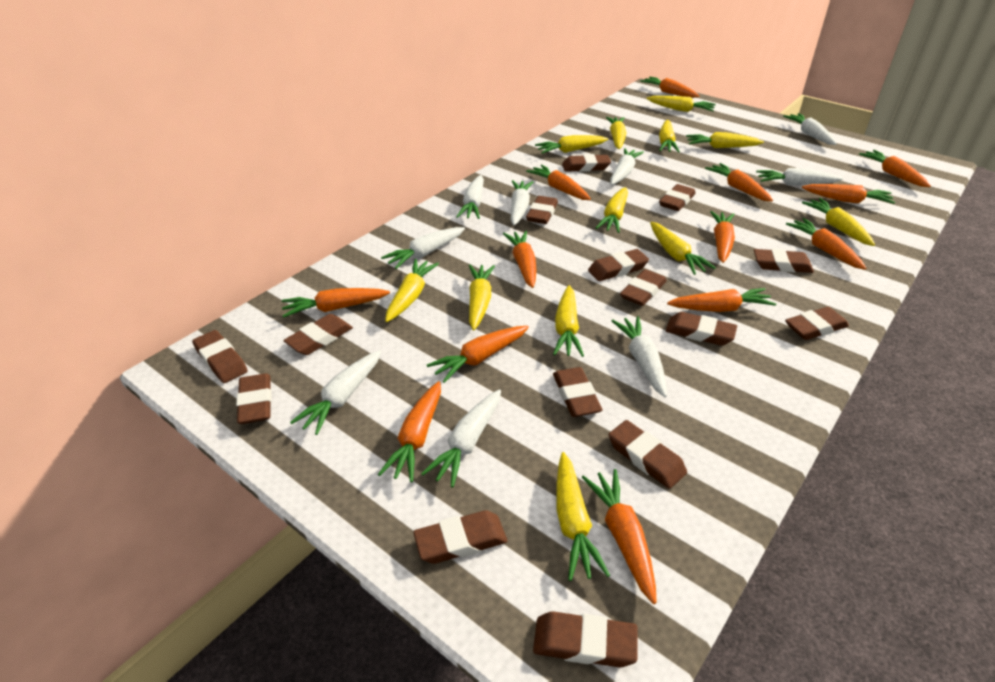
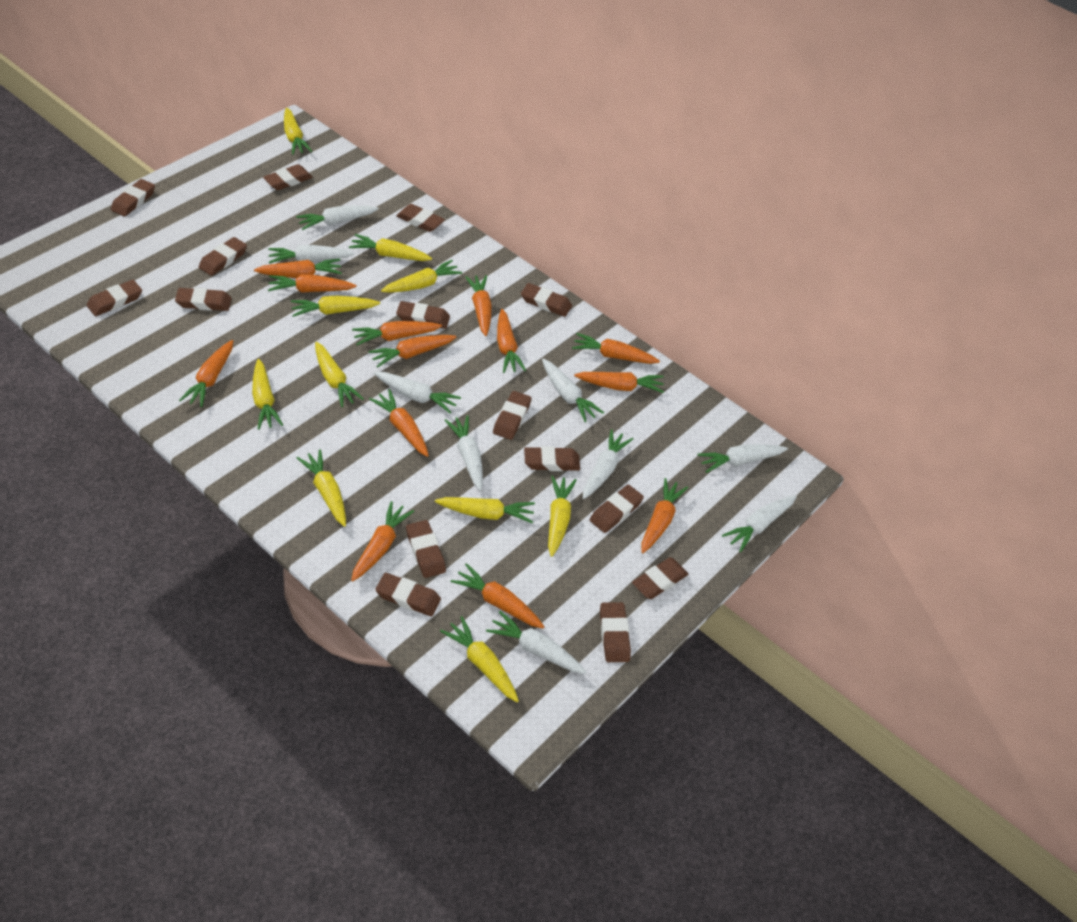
yellow carrot: [385,259,439,322] [469,265,495,330] [535,135,608,154] [553,285,584,357] [556,452,610,581] [596,187,628,233] [606,117,626,149] [646,96,716,112] [650,222,716,275] [659,120,680,152] [686,132,764,148] [802,198,875,246] = 12 -> [252,359,283,430] [284,108,312,155] [291,295,380,317] [297,449,346,527] [315,342,364,407] [349,234,432,261] [381,260,462,293] [435,497,535,524] [440,616,519,702] [548,476,577,557] = 10

